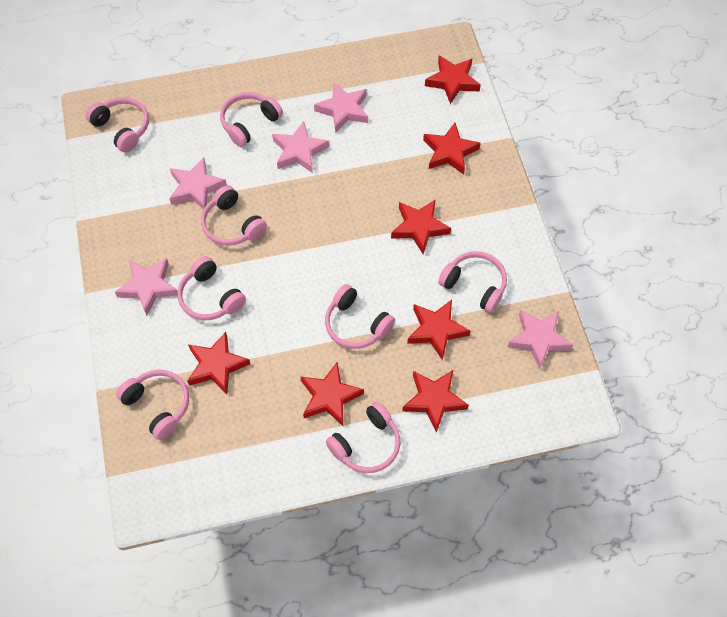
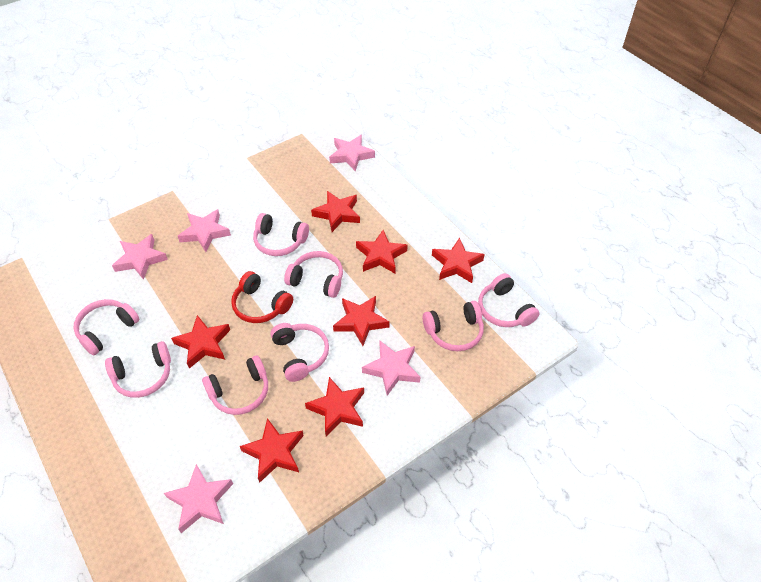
red headphones: none = 0 -> [231,271,293,323] = 1

